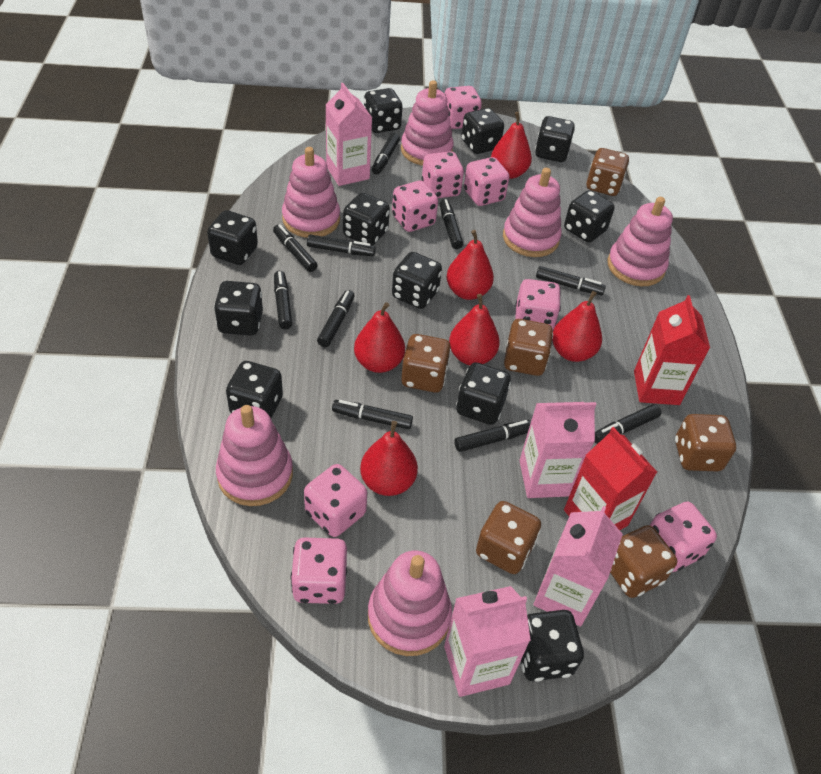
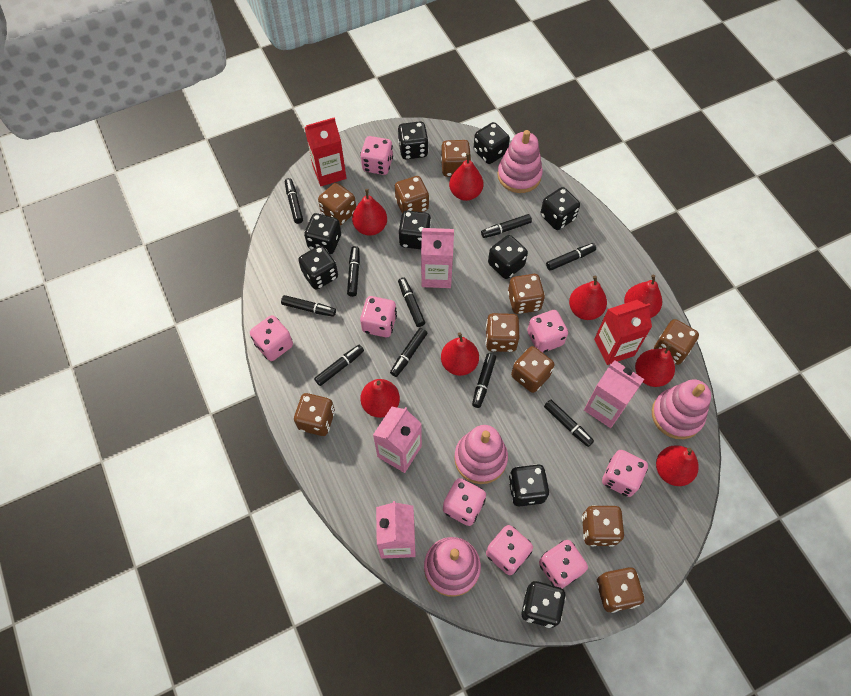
black dice: [207,210,258,265] [214,281,263,335] [226,361,283,418] [343,193,390,246] [364,88,403,133] [392,252,442,309] [456,362,511,425] [461,108,504,154] [521,610,584,681] [535,116,575,162] [564,190,614,243] = 11 -> [298,245,338,290] [304,213,341,254] [398,121,429,159] [399,211,431,249] [474,122,510,164] [488,235,528,279] [508,464,549,507] [522,581,566,628] [540,187,580,230] = 9
brown dice: [401,334,451,393] [476,501,541,574] [504,319,553,376] [586,148,629,196] [610,525,677,598] [675,414,736,472] = 6 -> [294,393,335,436] [318,183,356,225] [395,176,429,213] [441,140,471,177] [485,313,519,352] [508,274,545,314] [511,346,554,393] [582,505,624,546] [597,567,644,613] [654,319,699,365] = 10
pink stacking toy: [216,405,293,506] [282,147,340,238] [368,551,452,656] [401,80,454,166] [503,168,562,257] [608,197,673,286] = 6 -> [424,537,481,597] [454,425,508,484] [497,130,543,193] [652,379,711,439] = 4
red pear: [354,302,405,373] [360,421,418,496] [447,230,494,300] [449,294,500,365] [491,112,532,179] [552,291,602,362] = 6 -> [352,189,387,236] [360,379,400,418] [441,332,479,376] [449,153,483,201] [569,275,607,320] [624,275,662,318] [635,344,675,387] [656,445,699,486] = 8

